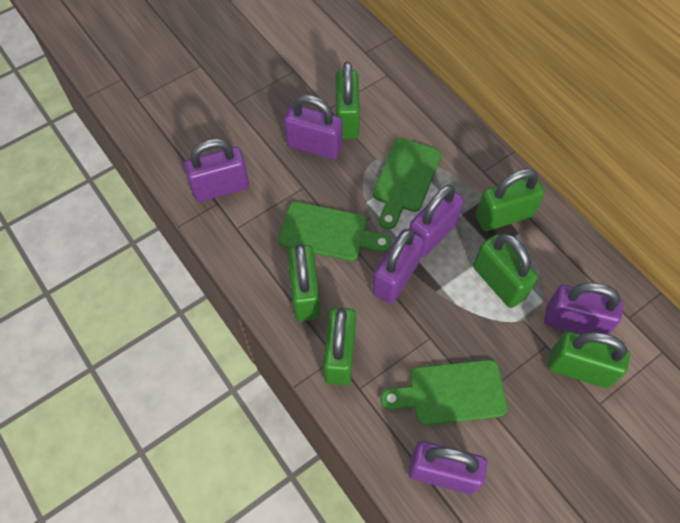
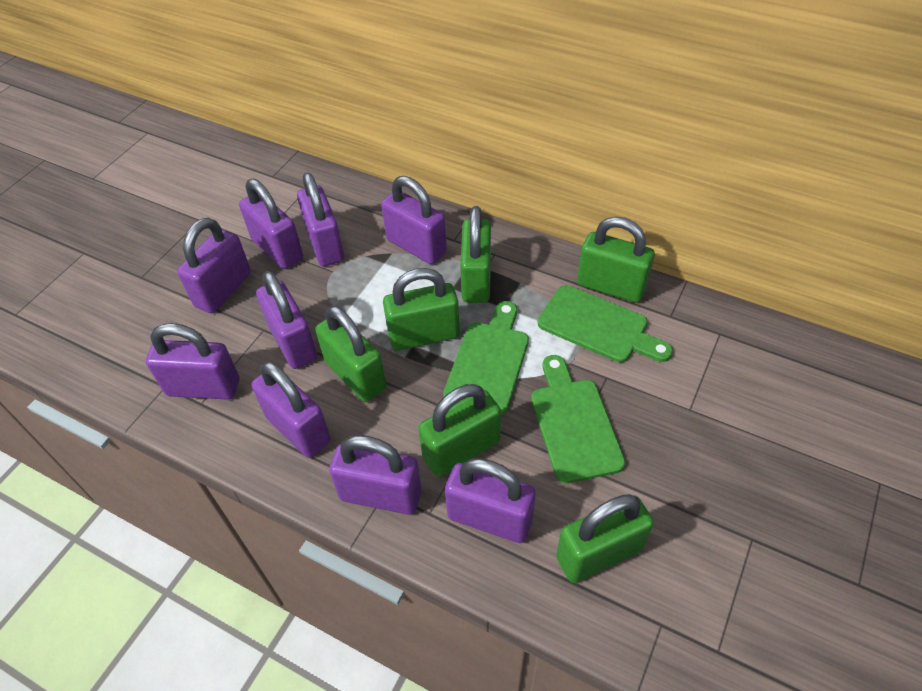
purple padlock: [184,138,249,202] [284,95,343,159] [372,229,424,304] [408,441,487,494] [409,185,464,258] [544,282,623,334] = 6 -> [146,323,240,400] [177,218,251,313] [239,179,303,269] [251,361,331,458] [256,271,317,369] [297,172,344,266] [329,435,422,515] [381,176,447,264] [445,458,536,543] = 9

